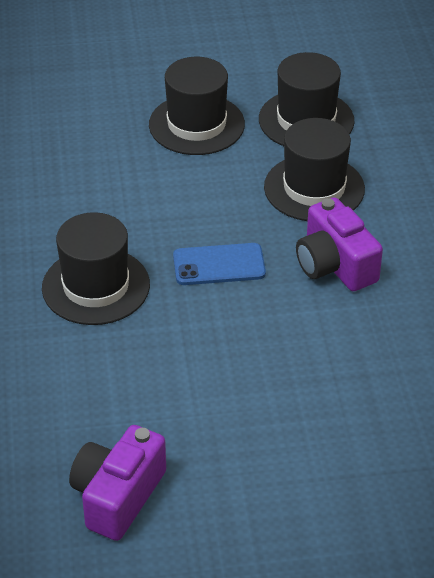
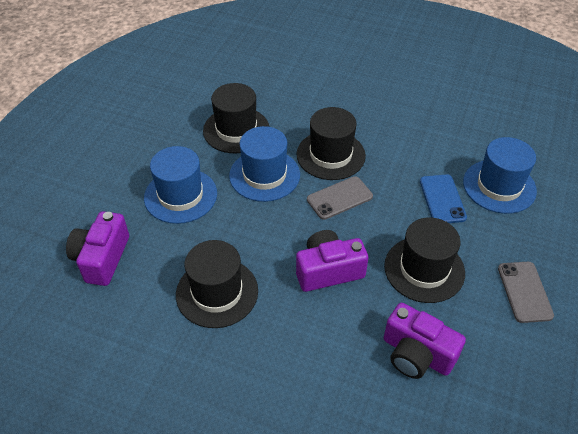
blue hat: none = 0 -> [144,146,217,224] [229,126,300,202] [463,137,537,214] = 3
grey phone: none = 0 -> [307,176,373,220] [498,262,554,323] = 2
purple camera: [69,425,166,541] [296,197,383,291] = 2 -> [66,211,129,286] [296,230,368,292] [384,303,466,379] = 3

